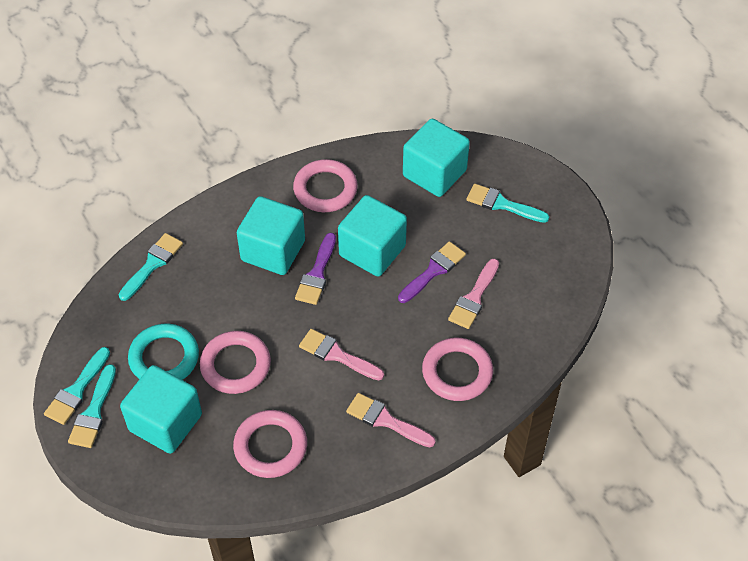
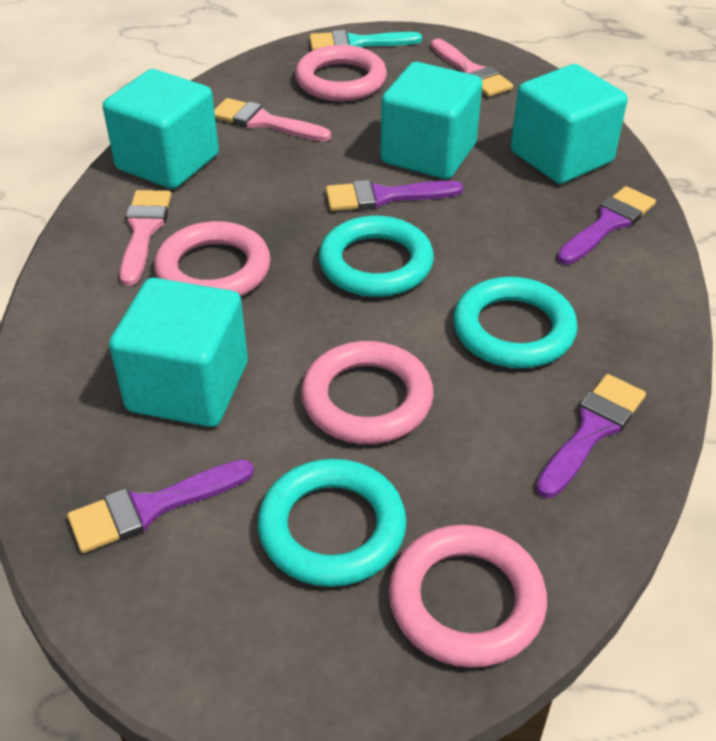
purple brush: [295,233,336,305] [398,241,466,303] = 2 -> [67,460,254,553] [326,180,463,211] [536,374,646,498] [557,186,656,265] = 4
turquoise brush: [44,347,110,425] [68,364,116,448] [119,233,183,301] [466,184,549,223] = 4 -> [309,30,422,51] = 1
turquoise ring: [128,324,199,380] = 1 -> [258,459,407,587] [319,216,434,297] [453,277,578,368] = 3

